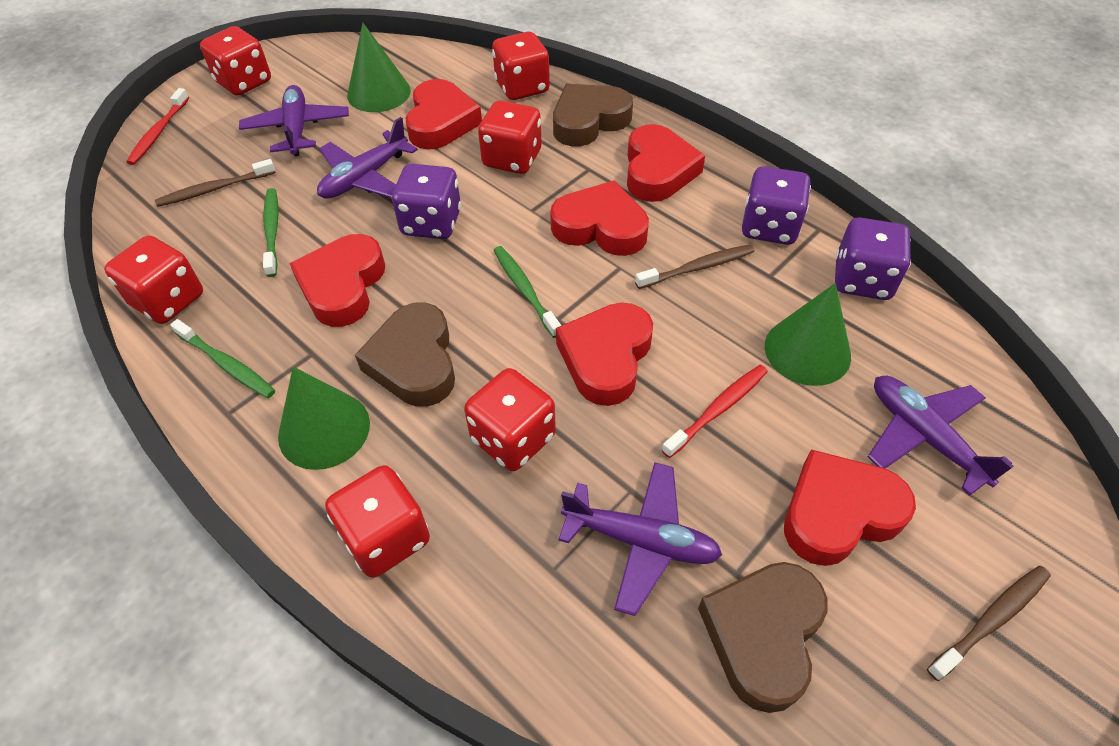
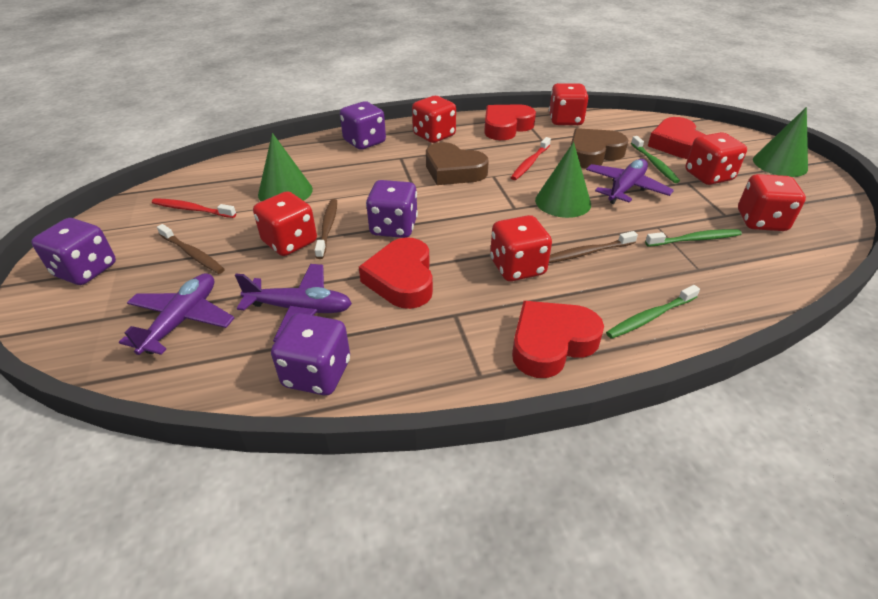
brown heart: [355,303,455,407] [553,84,633,146] [698,562,828,713] = 3 -> [426,142,489,185] [571,128,629,169] = 2
purple dice: [392,164,461,239] [742,166,811,245] [835,218,911,300] = 3 -> [32,218,116,285] [271,313,350,395] [340,101,386,150] [366,180,418,238] = 4
purple plane: [239,85,349,156] [317,117,418,199] [559,462,722,616] [867,376,1014,496] = 4 -> [119,273,234,355] [235,264,352,342] [586,159,674,204] = 3
red heart: [290,234,385,327] [406,79,482,150] [550,180,649,256] [556,303,653,406] [627,124,705,202] [784,449,916,566] = 6 -> [359,237,433,309] [484,104,536,140] [512,301,604,378] [648,117,705,159] = 4

